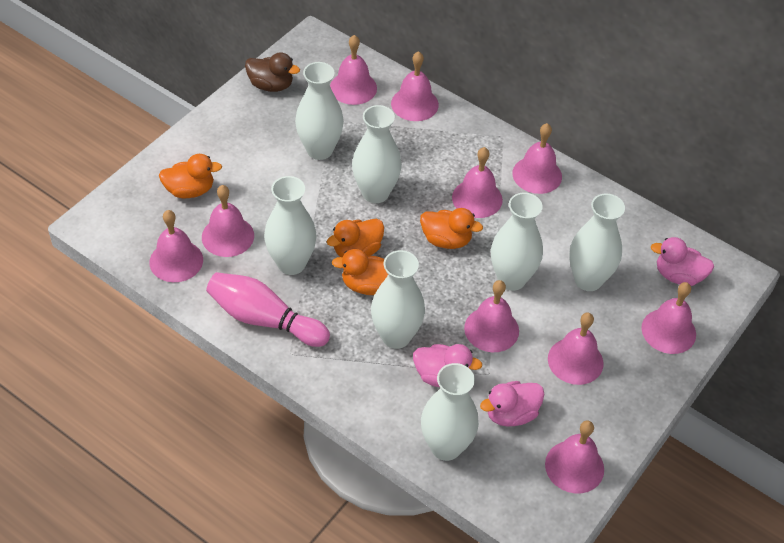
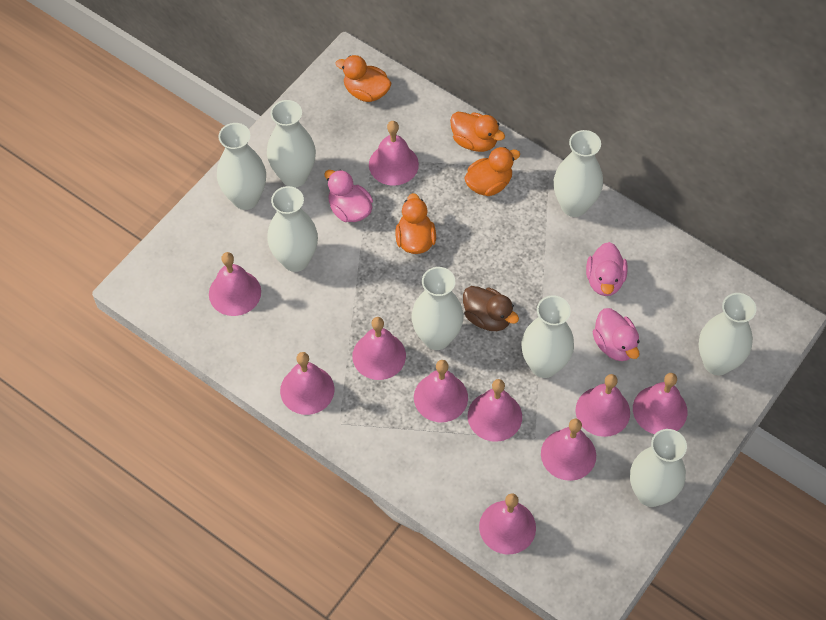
pink bowling pin: [206,272,330,347] = 1 -> none = 0
white vase: [264,176,317,275] [295,62,344,160] [352,105,402,203] [371,250,425,349] [421,363,479,461] [491,193,543,291] [569,193,625,291] = 7 -> [217,123,266,210] [267,100,316,187] [267,186,318,272] [412,267,464,350] [521,296,574,378] [554,130,603,217] [630,429,687,507] [699,293,756,375] = 8

